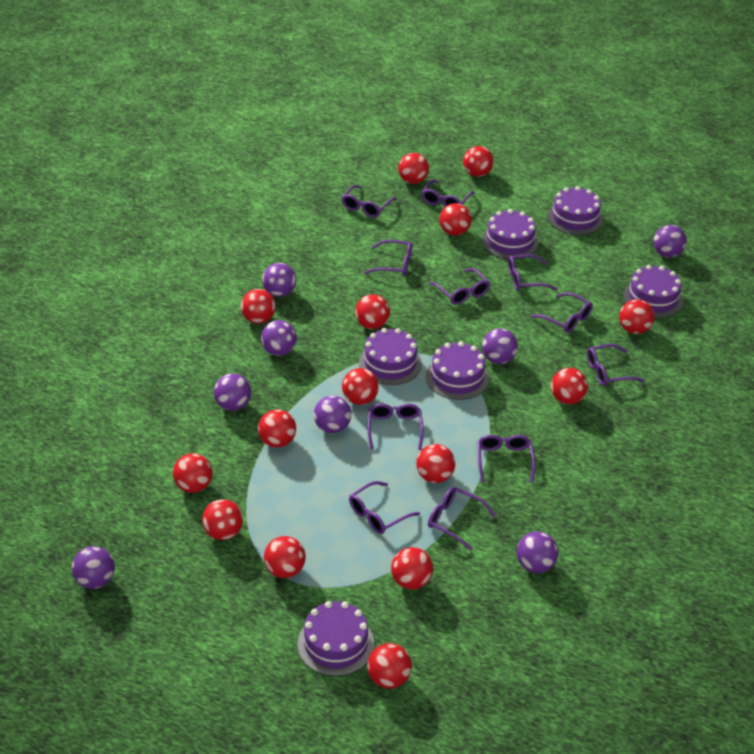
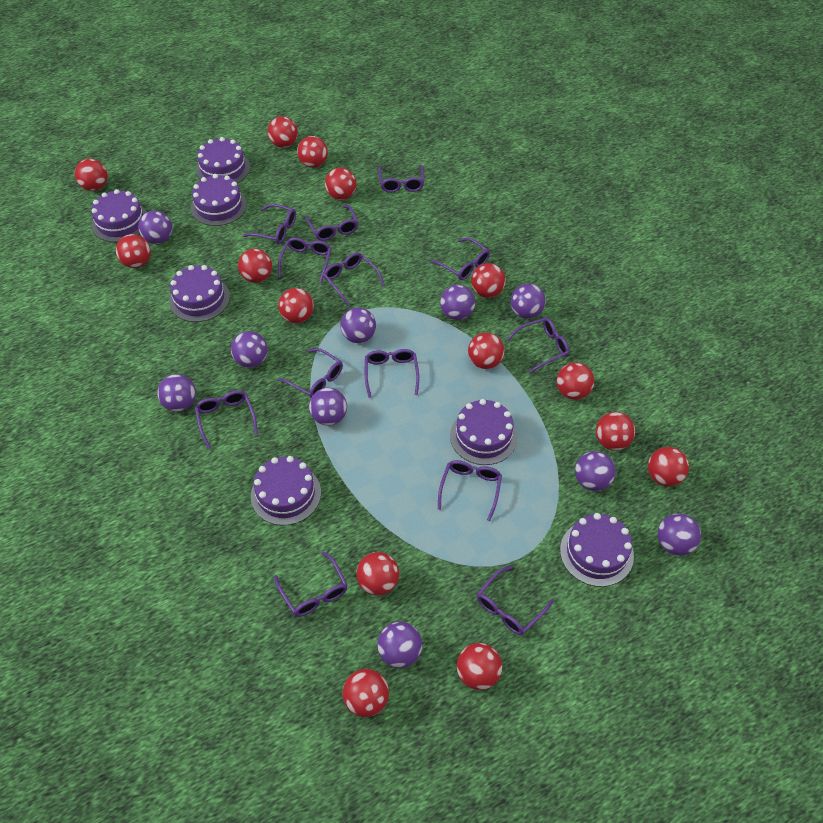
purple ball: [72,546,115,589] [214,373,251,411] [261,320,297,356] [262,263,296,297] [314,395,351,433] [482,328,518,364] [517,531,558,573] [654,225,687,258] = 8 -> [138,211,172,244] [157,374,196,412] [231,331,268,368] [309,388,347,426] [340,307,376,343] [377,622,422,668] [440,285,475,320] [510,284,546,319] [575,451,616,491] [658,513,701,556] = 10
purple cake: [298,601,374,676] [359,328,422,385] [426,341,489,400] [482,209,539,259] [547,186,603,235] [623,265,683,318] = 6 -> [91,189,147,242] [169,265,230,322] [191,174,247,226] [196,137,250,183] [251,456,321,525] [450,399,517,465] [560,513,634,587] = 7
purple glasses: [342,185,397,218] [349,481,420,534] [364,240,412,276] [368,403,424,450] [421,179,475,207] [428,487,496,550] [429,268,490,305] [478,435,535,483] [508,254,558,291] [531,292,593,333] [587,344,645,386] = 11 -> [195,390,258,449] [242,204,296,244] [274,551,347,617] [278,238,331,283] [278,348,343,398] [305,205,358,241] [324,252,385,306] [365,349,419,398] [378,165,424,193] [430,238,490,280] [438,460,502,521] [477,566,554,635] [507,318,569,373] = 13

